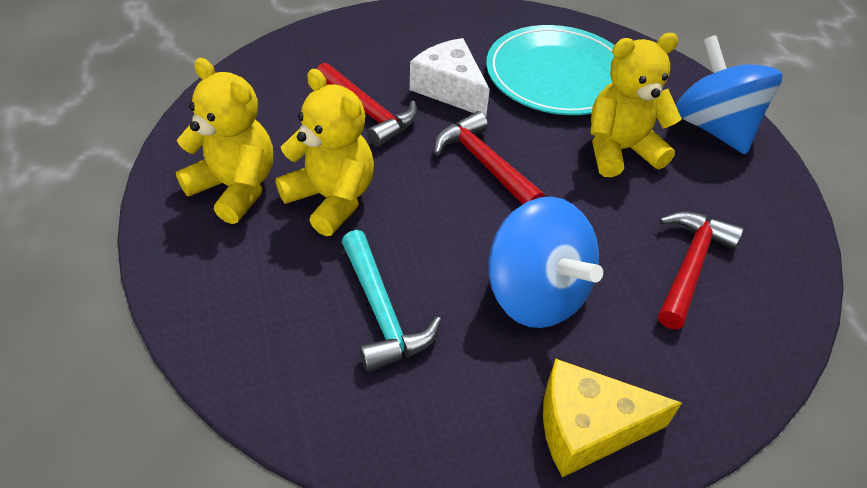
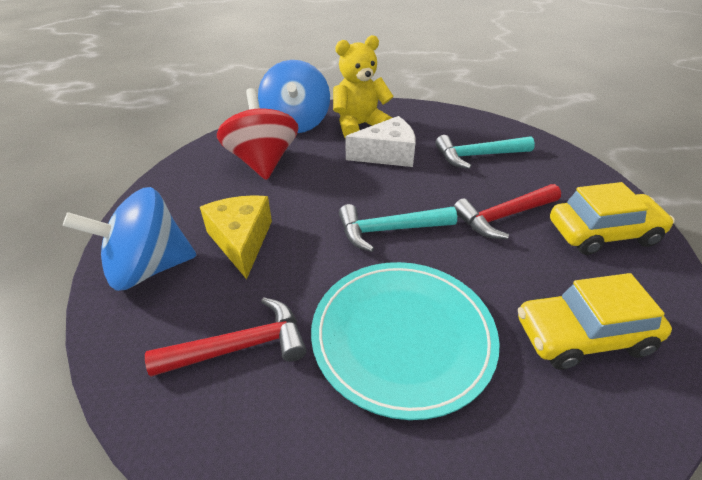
red hammer: [317,63,418,147] [434,111,545,205] [658,211,744,329] = 3 -> [145,297,307,377] [453,184,561,239] = 2
red spinning top: none = 0 -> [217,88,299,180] = 1
turquoise hammer: [342,230,442,373] = 1 -> [339,204,457,252] [435,135,535,169] = 2
yellow car: none = 0 -> [518,273,672,370] [550,182,675,255] = 2
yellow teddy bear: [176,58,273,224] [276,69,374,236] [590,33,682,177] = 3 -> [333,35,394,138] = 1

